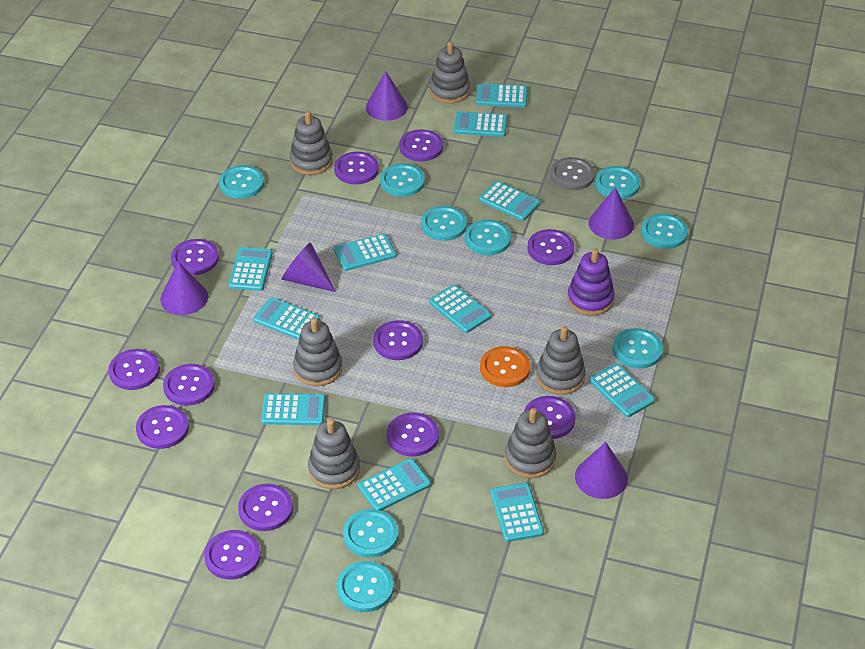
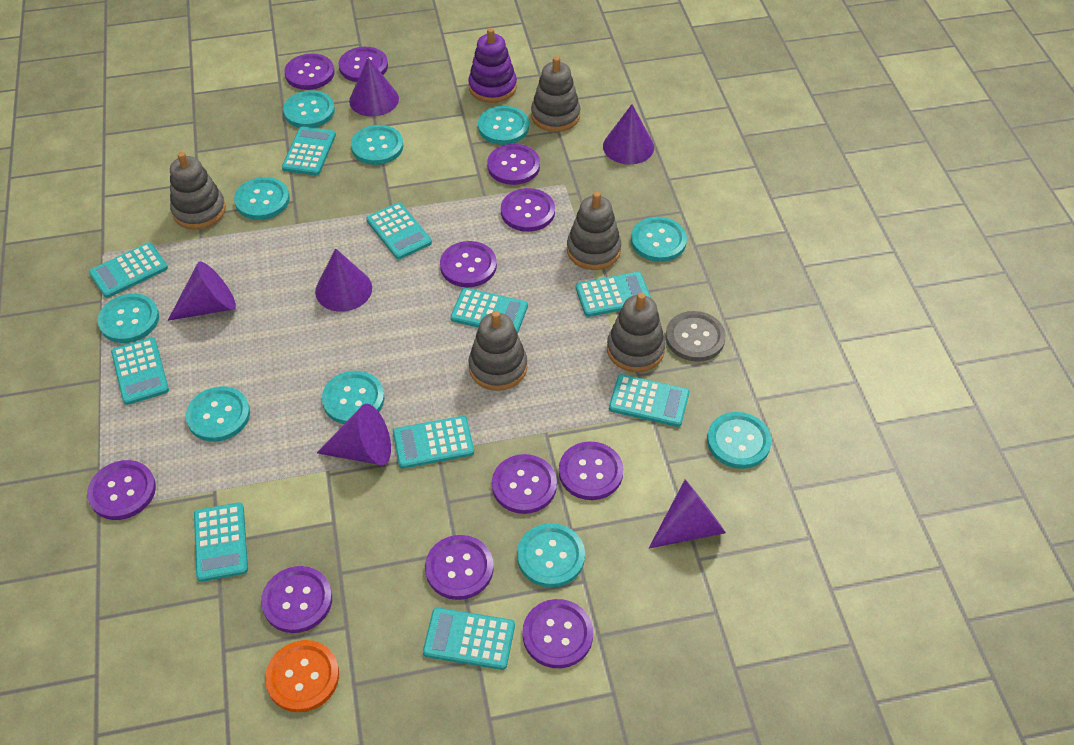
grey stacking toy: [290,111,333,175] [293,318,342,386] [308,419,360,489] [430,41,470,103] [505,408,556,478] [536,326,586,395] = 6 -> [170,152,226,229] [468,311,527,391] [531,56,580,132] [567,192,621,270] [607,293,666,372] = 5
purple button: [108,349,160,390] [136,405,189,449] [163,364,215,406] [171,239,219,275] [204,530,261,580] [238,484,293,531] [334,152,379,185] [373,320,423,360] [387,412,439,456] [399,129,443,162] [524,396,576,439] [527,229,574,265] = 12 -> [87,460,156,520] [261,566,332,633] [284,53,335,90] [339,47,388,82] [425,535,494,600] [440,241,497,287] [487,144,540,185] [492,454,557,514] [501,188,555,232] [522,599,593,668] [559,441,623,500] = 11
purple cone: [160,261,208,315] [281,242,336,292] [366,71,408,121] [575,442,628,499] [589,187,634,240] = 5 -> [168,261,236,321] [315,248,372,312] [317,404,391,465] [349,57,399,117] [603,104,654,165] [649,479,726,549] = 6
turquoise button: [219,165,264,199] [337,561,394,612] [343,509,399,558] [380,163,425,197] [421,206,467,241] [465,220,511,255] [595,166,640,199] [613,328,663,369] [641,213,688,249] = 9 -> [98,294,159,343] [186,387,250,442] [234,177,290,220] [283,90,335,128] [322,371,384,424] [351,125,403,165] [478,106,529,145] [517,523,585,588] [631,217,687,262] [707,412,772,469] = 10
turquoise calculator: [229,247,273,291] [253,297,320,340] [261,393,326,425] [334,234,396,271] [358,458,431,510] [429,284,492,333] [454,111,507,137] [476,83,528,107] [479,181,540,221] [491,483,544,542] [590,363,655,417] = 11 -> [89,242,168,298] [111,337,169,405] [194,502,248,582] [282,126,336,175] [366,202,432,259] [393,416,474,469] [423,608,515,670] [451,288,528,334] [576,272,651,317] [609,374,689,427] = 10

